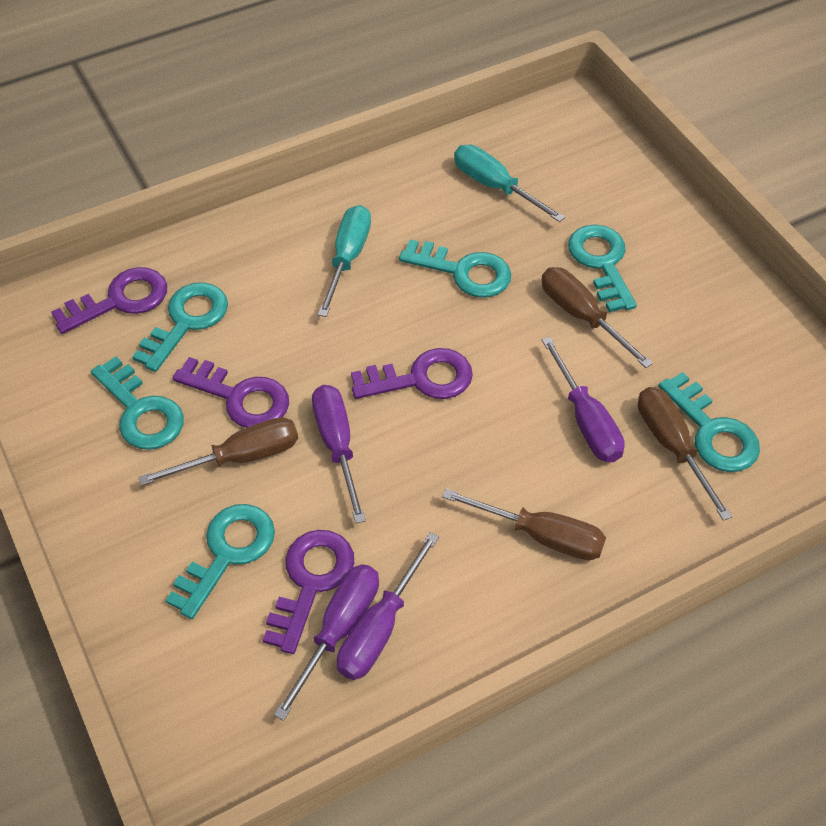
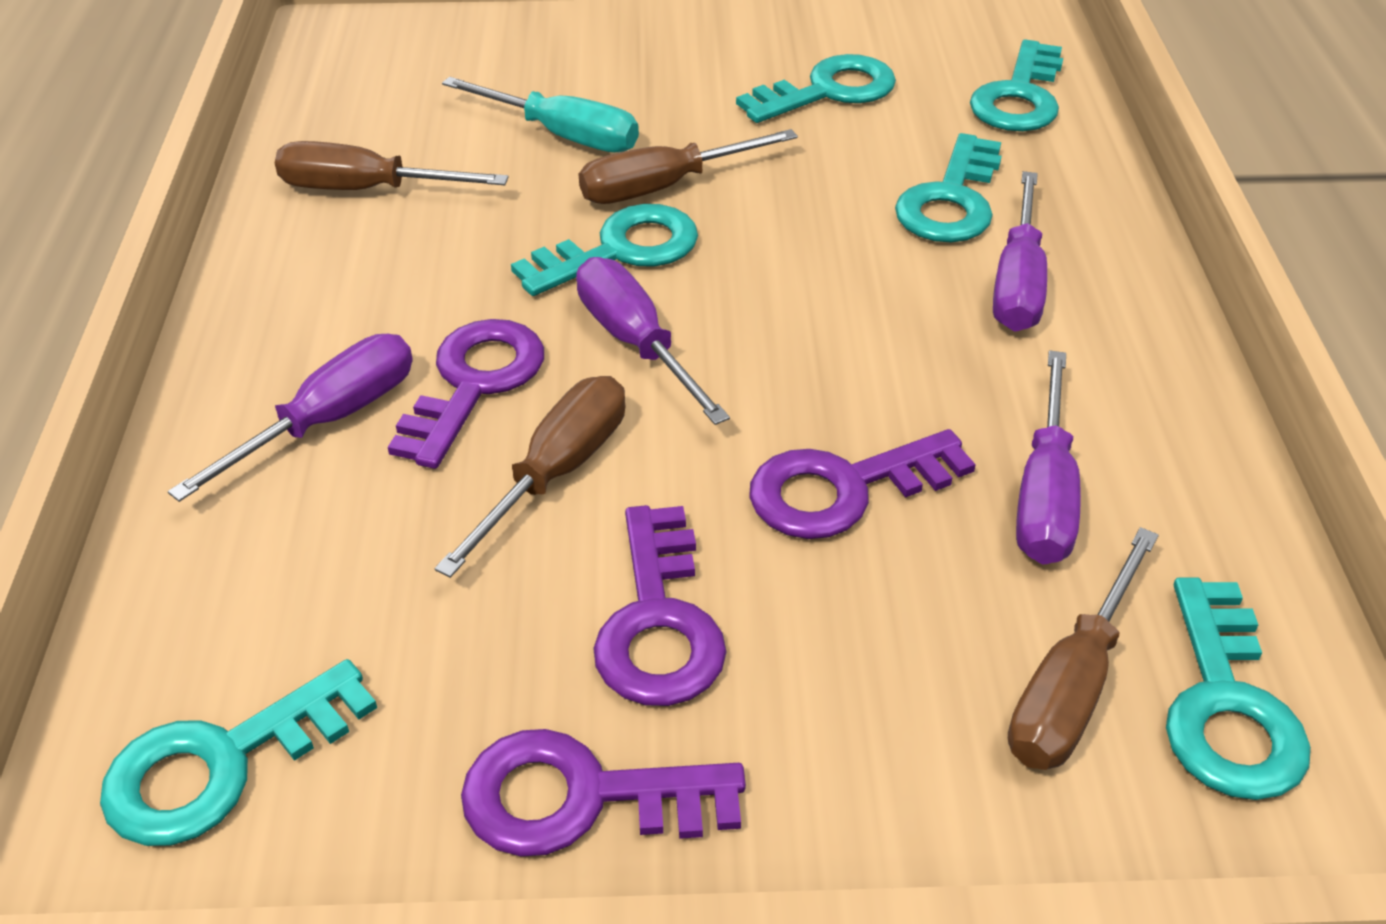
turquoise screwdriver: [318,205,371,317] [454,144,565,222] = 2 -> [442,77,639,152] = 1

